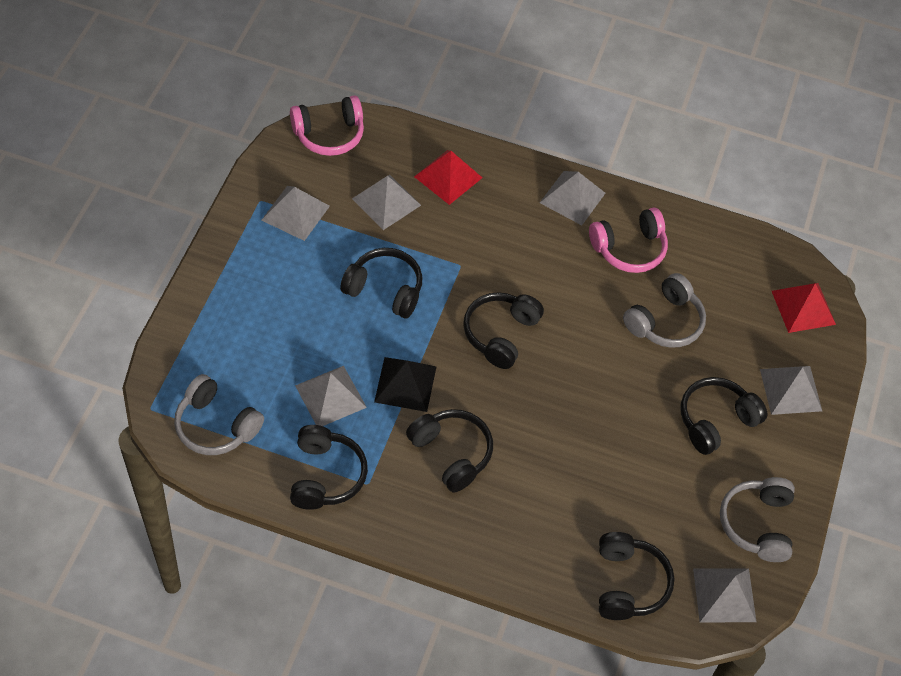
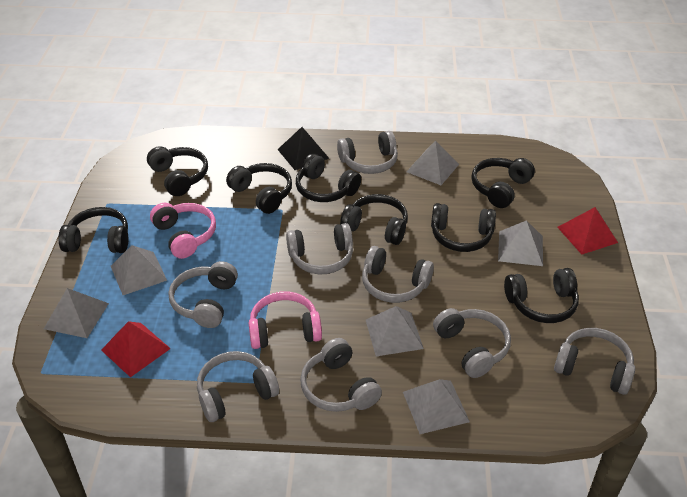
black headphones: [290,425,368,510] [340,248,422,318] [406,409,493,493] [463,292,544,369] [599,532,674,620] [681,377,767,455] = 6 -> [58,207,128,253] [147,146,208,196] [226,163,292,214] [296,153,361,202] [340,194,408,245] [431,203,496,252] [471,158,535,208] [504,268,579,323] = 8
grey headphones: [174,374,264,455] [623,273,706,348] [720,477,795,562] = 3 -> [169,261,238,328] [197,351,279,422] [286,223,353,274] [300,338,382,412] [337,131,398,174] [362,246,434,303] [433,308,511,378] [554,328,635,395] = 8

